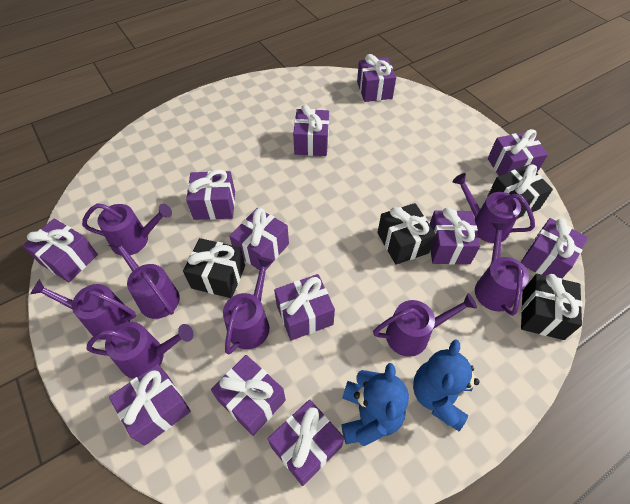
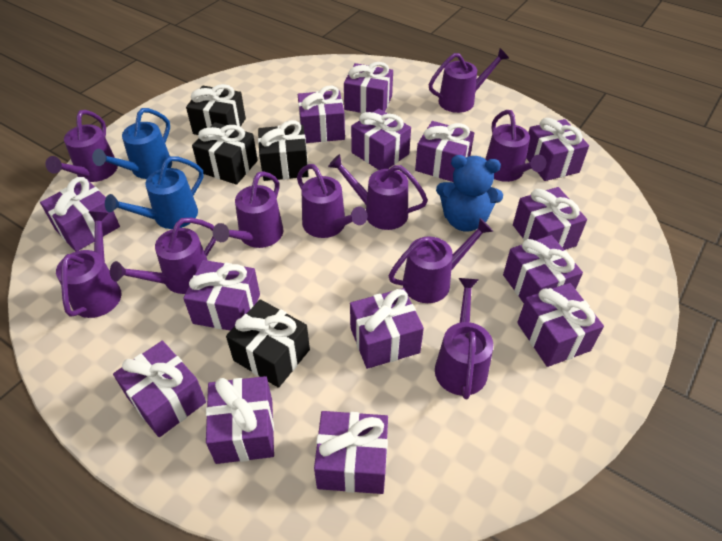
blue teddy bear: [341,363,409,446] [413,339,480,431] = 2 -> [436,155,503,232] = 1
blue watering can: none = 0 -> [92,108,172,179] [105,156,204,229] = 2
purple gift: [23,218,98,282] [109,364,191,446] [186,169,235,220] [211,355,286,436] [230,208,289,270] [267,400,344,486] [274,274,335,341] [293,105,329,156] [357,54,396,102] [430,207,480,265] [488,129,548,176] [521,218,588,279] = 12 -> [40,177,120,252] [113,341,206,437] [183,260,260,331] [206,376,274,464] [298,85,345,143] [314,411,388,494] [344,62,393,113] [350,288,424,369] [351,109,411,170] [415,121,474,182] [503,235,583,303] [513,187,587,250] [517,283,604,367] [526,118,589,181] = 14
purple watering can: [30,279,136,340] [82,203,172,256] [87,322,194,379] [108,237,180,319] [223,257,273,354] [373,293,477,357] [452,173,535,243] [475,223,529,316] = 8 -> [46,110,118,182] [56,212,121,318] [110,218,216,294] [213,171,283,248] [297,164,368,238] [328,154,428,230] [389,218,493,303] [429,48,509,113] [435,278,493,399] [486,110,546,182] = 10

